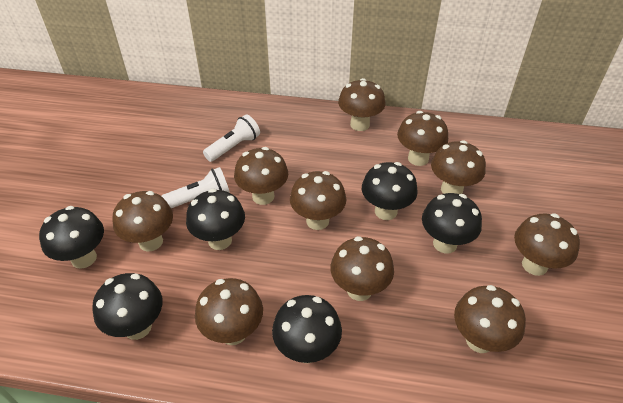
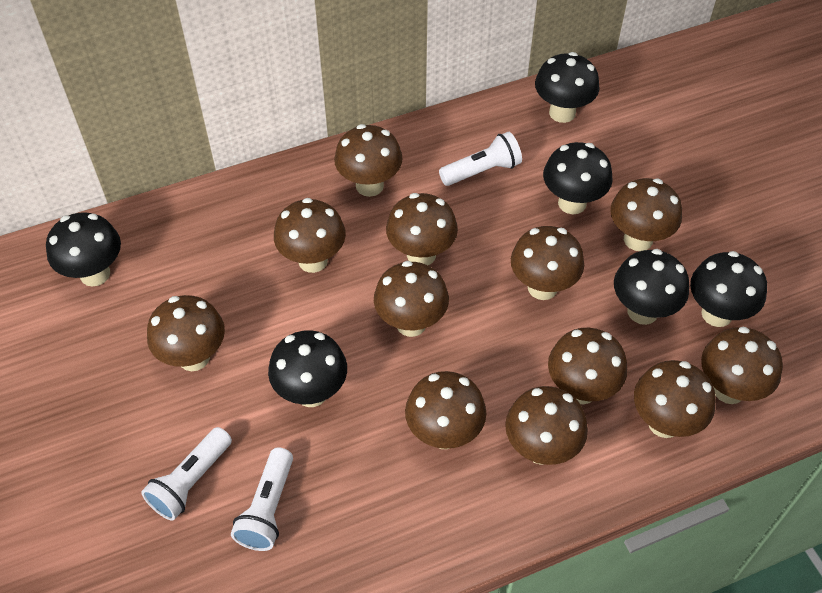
brown mushroom: [112,191,173,251] [195,278,263,345] [234,147,288,205] [290,171,346,230] [330,236,394,301] [338,78,385,131] [397,111,448,166] [431,140,486,194] [454,285,526,353] [514,213,580,276] = 10 -> [147,295,225,371] [274,198,346,273] [334,124,403,197] [374,261,449,337] [386,193,458,265] [405,371,486,449] [505,386,588,465] [511,226,584,300] [548,328,627,405] [610,178,682,251] [634,360,716,438] [701,327,783,404] = 12
white flashlight: [162,167,230,208] [203,114,260,162] = 2 -> [141,427,232,521] [231,448,293,551] [439,132,522,186] = 3

